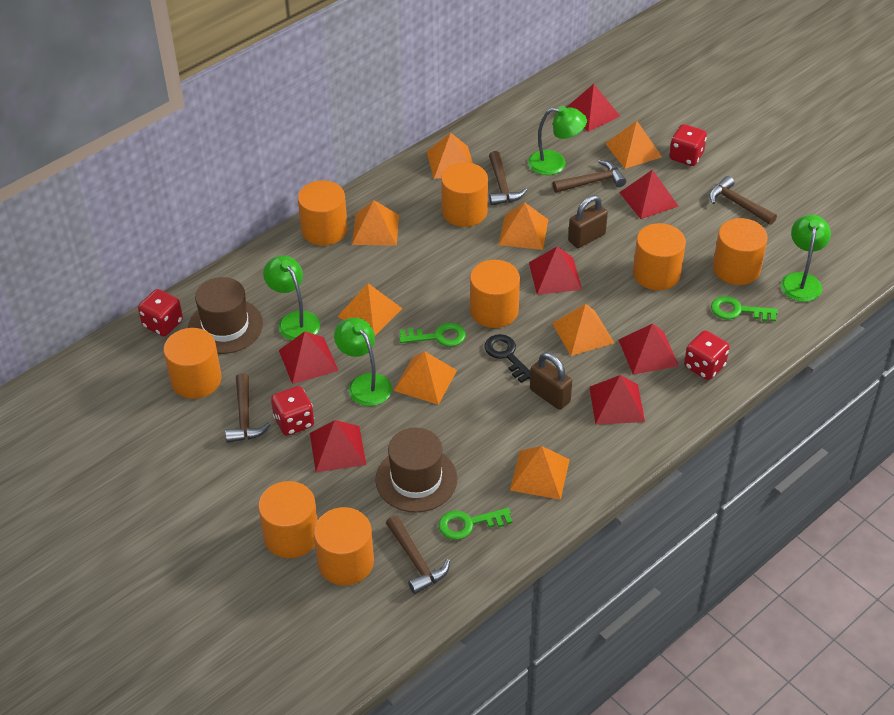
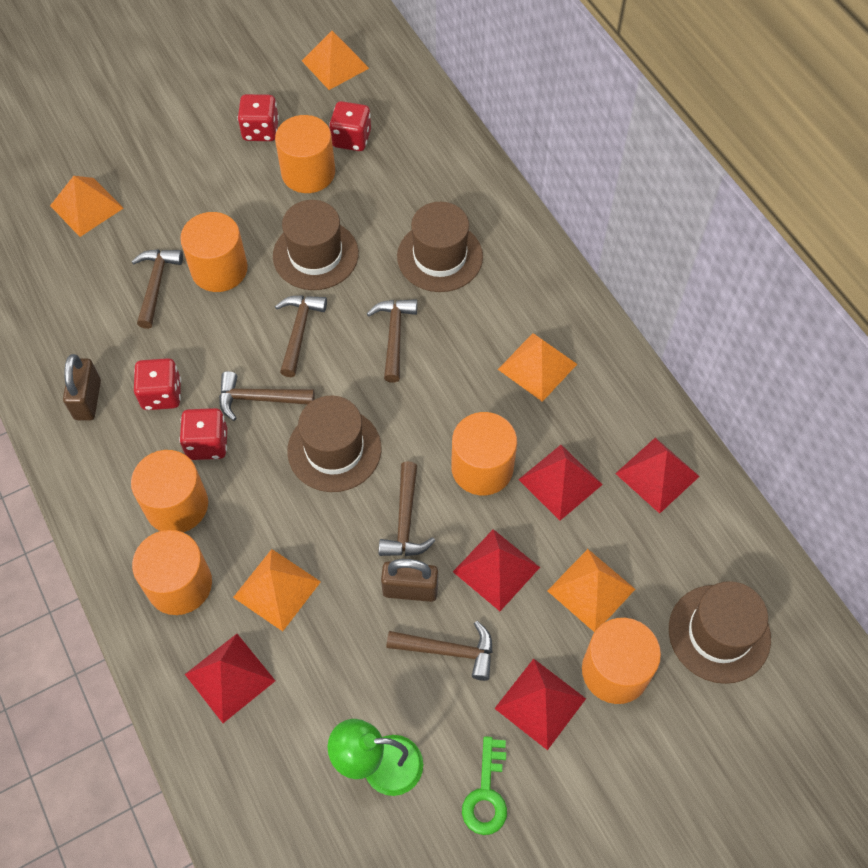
black key: [484,334,531,383] = 1 -> none = 0
brown hammer: [225,373,271,443] [386,515,450,594] [489,151,527,205] [553,160,626,193] [709,176,777,225] = 5 -> [131,250,183,329] [219,371,315,421] [275,295,327,377] [367,299,417,383] [379,461,435,556] [386,621,493,681] = 6
brown hat: [188,277,263,354] [375,428,457,513] = 2 -> [273,200,359,290] [287,396,381,492] [397,202,483,292] [669,581,771,684] = 4
green key: [399,323,466,347] [438,508,512,540] [711,296,778,322] = 3 -> [462,736,507,835] = 1
green lamp: [263,255,320,341] [334,318,392,406] [528,106,587,175] [781,215,831,302] = 4 -> [328,719,423,796] = 1
orange cylinder: [163,328,222,399] [258,481,318,558] [298,180,348,245] [314,507,374,585] [441,162,488,227] [470,260,520,328] [633,223,686,290] [713,218,768,285] = 8 -> [131,450,208,532] [132,530,212,615] [180,212,248,292] [275,115,335,193] [451,412,517,495] [582,618,661,704] = 6
orange pyramid: [337,283,403,335] [352,200,399,246] [394,351,457,405] [427,133,473,179] [499,203,549,250] [510,446,570,500] [552,304,614,356] [605,121,662,169] = 8 -> [50,176,123,237] [233,549,321,631] [302,31,369,90] [498,333,577,402] [547,549,635,632] = 5
red pyramid: [279,331,338,384] [310,420,366,472] [529,246,582,295] [566,84,620,132] [589,375,645,425] [619,170,679,219] [619,323,679,375] = 7 -> [185,634,275,723] [453,529,540,611] [494,659,586,750] [518,445,603,521] [615,438,700,514] = 5

